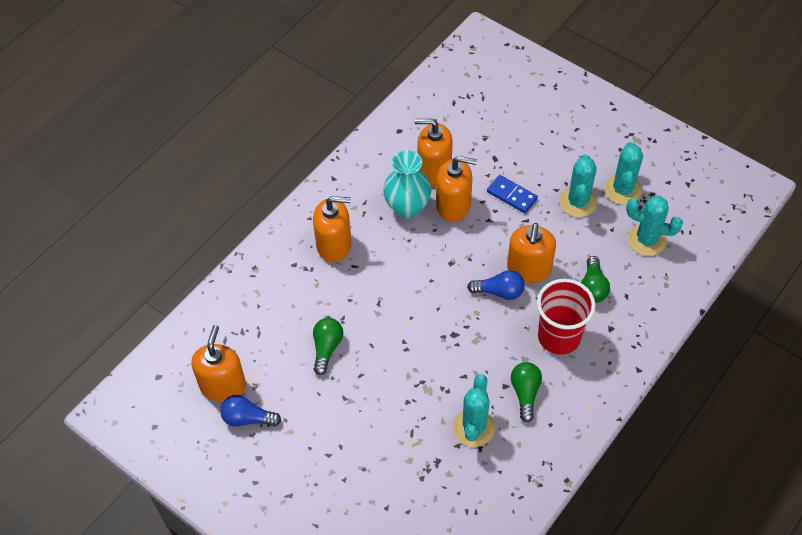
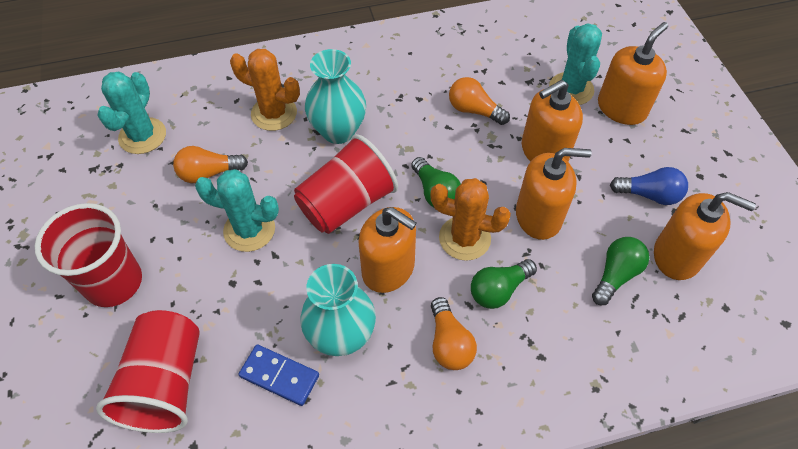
blue light bulb: [220,395,281,427] [467,270,525,300] = 2 -> [610,167,688,205] = 1
orange cactus: none = 0 -> [230,49,300,131] [430,178,511,261] = 2
orange light bulb: none = 0 -> [173,146,248,183] [431,297,477,370] [449,77,510,125] = 3
red cup: [537,279,596,355] = 1 -> [35,203,142,307] [96,310,200,433] [294,134,398,234] = 3
turquoise cactus: [453,374,495,447] [559,154,597,217] [604,142,643,205] [626,196,683,256] = 4 -> [97,72,166,154] [195,169,279,252] [549,23,602,105] = 3
turquoise vase: [383,150,431,218] = 1 -> [301,264,376,356] [305,49,366,144] = 2

